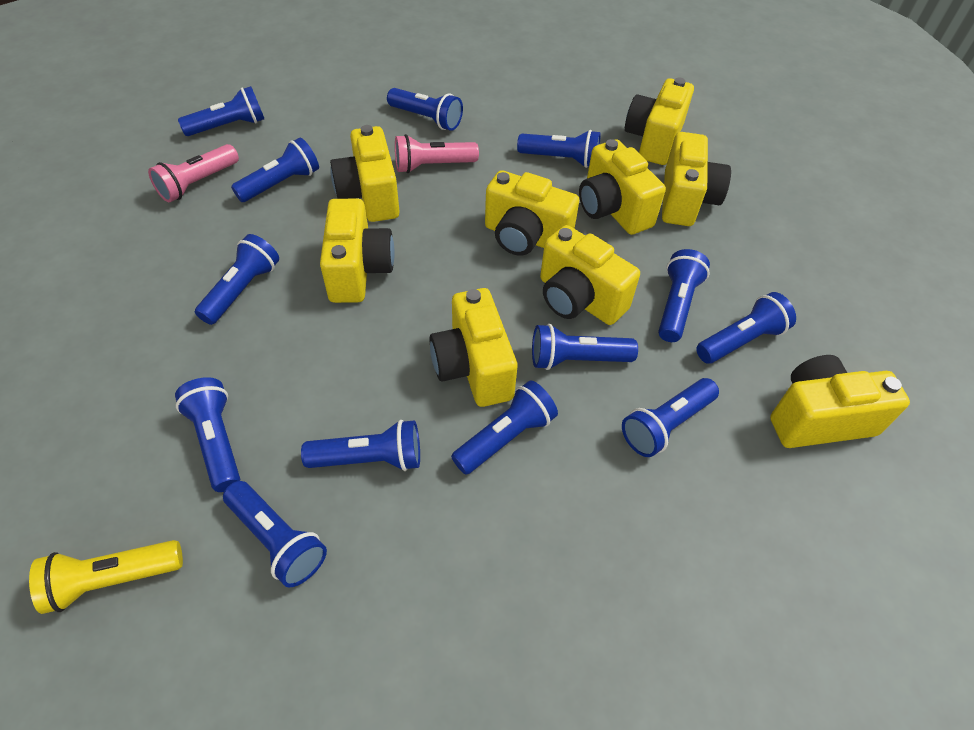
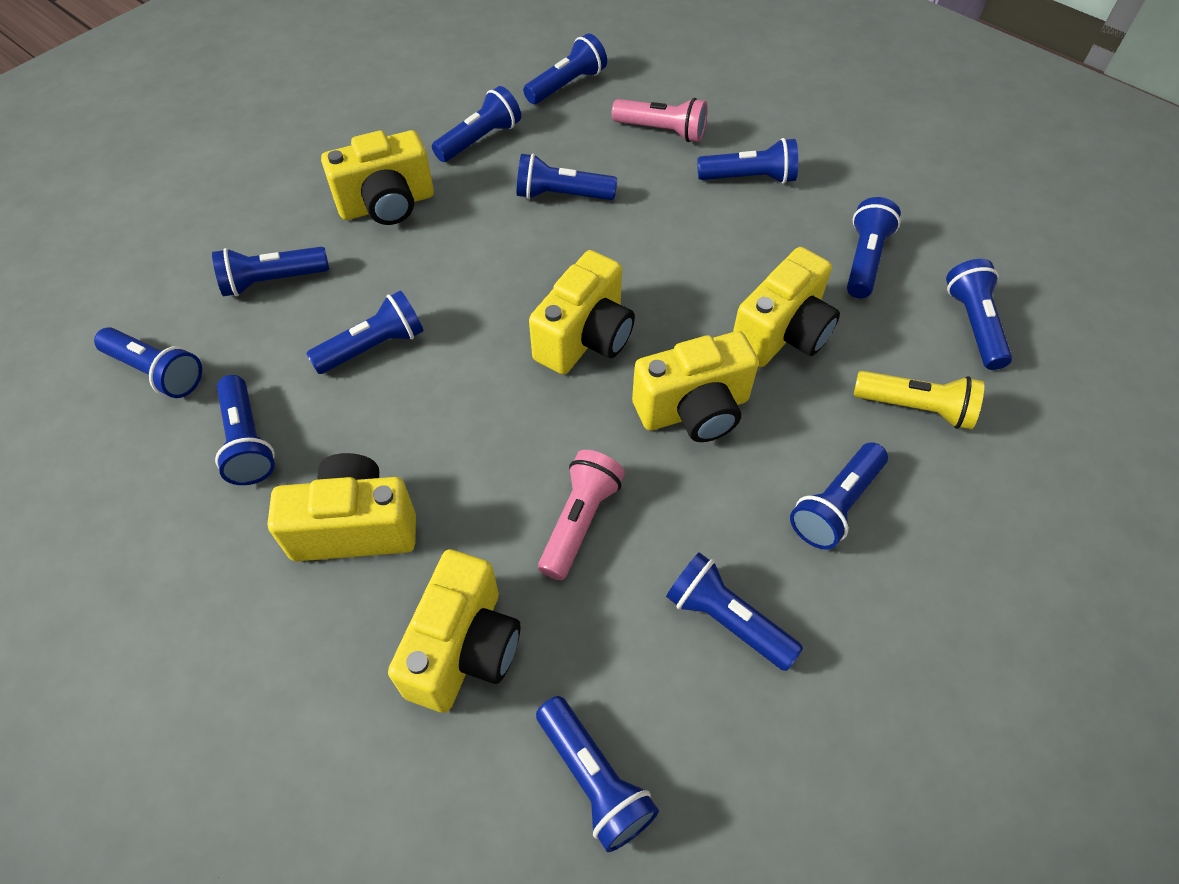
yellow camera: [320,199,395,303] [330,125,400,222] [429,288,518,407] [485,170,579,256] [540,225,640,325] [579,139,666,235] [625,78,694,165] [662,132,731,226] [770,355,910,448] = 9 -> [268,453,416,561] [321,130,434,225] [388,549,520,712] [529,250,635,374] [632,331,759,442] [733,247,840,367] = 6

